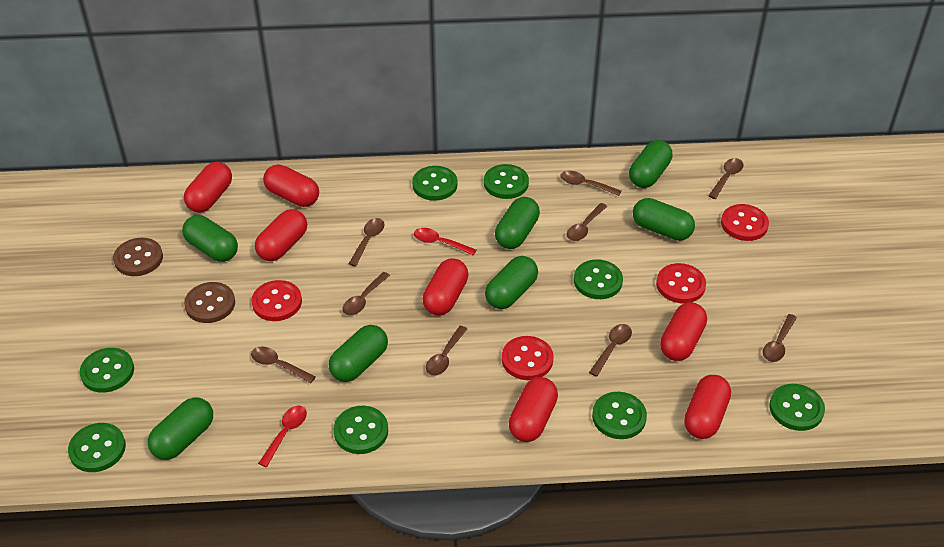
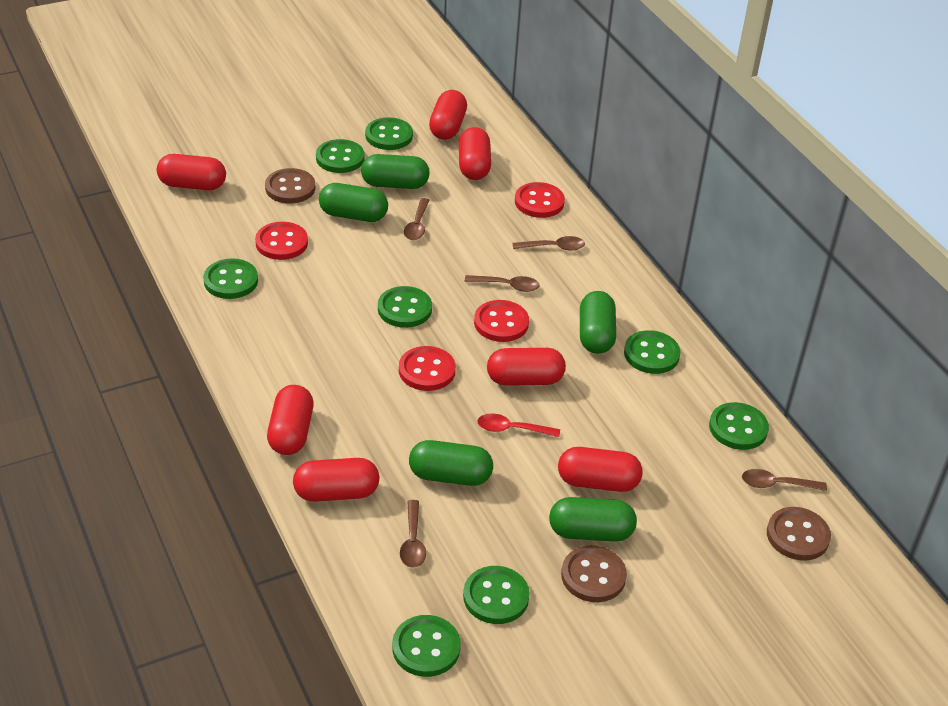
brown button: [113,238,163,276] [184,282,235,323] = 2 -> [265,168,315,204] [561,546,627,602] [767,507,831,561] = 3
brown spoon: [251,346,316,383] [342,272,390,316] [349,218,384,266] [426,326,467,376] [560,171,622,196] [567,203,607,241] [589,324,632,377] [708,158,744,199] [763,314,797,362] = 9 -> [400,500,426,568] [404,198,430,240] [465,275,540,292] [513,236,585,251] [742,469,827,491] = 5
green capsule: [148,397,213,460] [182,215,238,262] [329,325,388,382] [485,256,538,309] [495,197,540,249] [629,140,673,188] [633,198,695,241] = 7 -> [319,183,388,222] [361,154,430,189] [409,440,493,486] [549,497,637,542] [580,291,616,354] = 5
red spoon: [258,405,307,467] [414,228,476,255] = 2 -> [477,414,560,437] = 1

